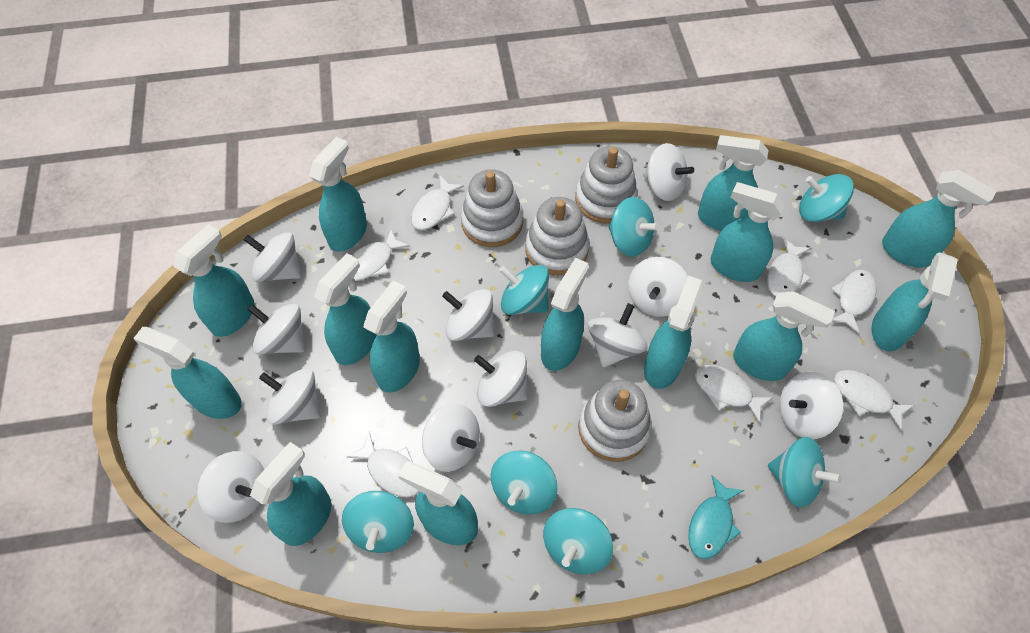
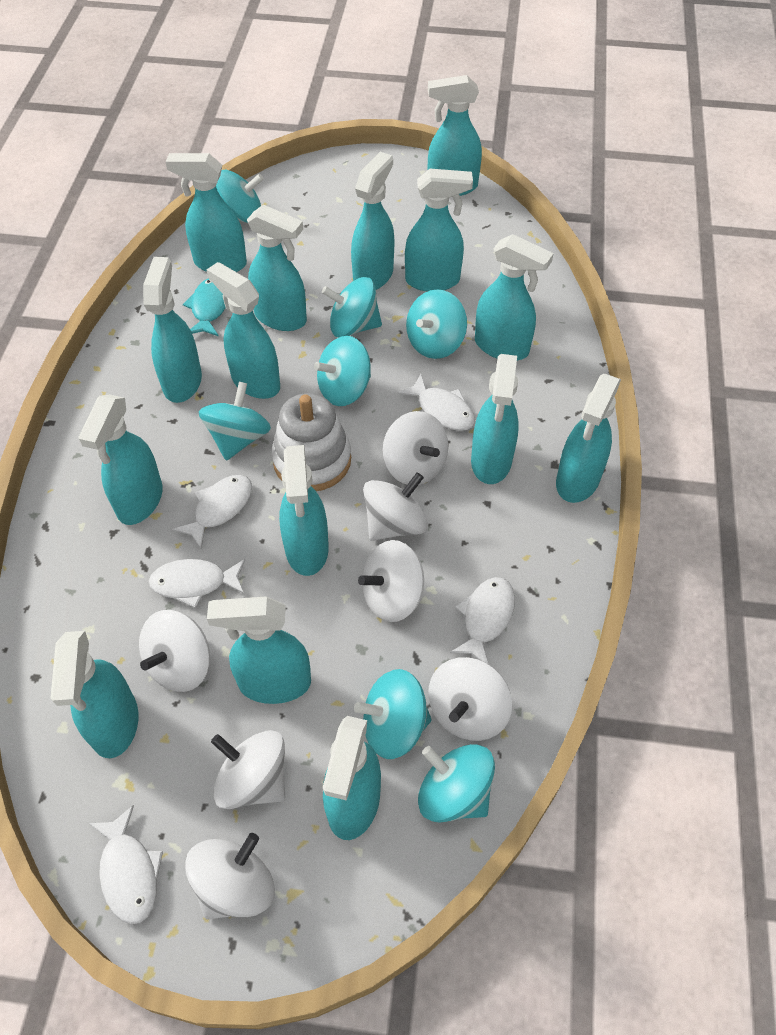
turquoise spray bottle: [133,327,242,419] [173,224,255,337] [250,442,331,546] [309,137,367,252] [314,253,376,365] [363,280,420,392] [398,461,478,545] [541,258,589,371] [644,275,703,389] [698,135,768,231] [710,182,785,282] [733,291,835,381] [872,252,958,351] [882,170,997,268] = 14 -> [50,631,138,758] [78,394,163,525] [143,257,202,403] [165,153,247,272] [207,262,280,399] [207,597,311,704] [247,204,307,331] [279,445,329,576] [323,716,381,840] [351,152,394,290] [405,169,473,292] [428,75,482,196] [471,354,519,484] [475,234,554,360] [556,374,621,503] = 15
white fish: [347,432,419,498] [351,229,410,281] [411,176,464,230] [695,365,773,423] [767,238,811,297] [831,270,877,334] [834,370,914,431] = 7 -> [89,805,163,924] [149,559,245,608] [172,475,252,549] [397,374,475,431] [450,577,515,663] = 5
white spinning top: [197,451,264,523] [244,232,301,282] [247,304,305,355] [259,368,320,425] [422,403,480,472] [442,289,494,341] [474,351,528,407] [588,303,647,368] [628,257,688,317] [643,143,694,201] [779,372,844,439] = 11 -> [139,610,210,692] [185,833,275,920] [211,730,285,809] [358,540,424,622] [363,472,428,541] [383,411,448,485] [428,657,512,741] = 7
white stacking toy: [461,169,523,247] [525,197,589,275] [575,146,638,224] [578,380,652,462] = 4 -> [271,393,351,491] = 1

